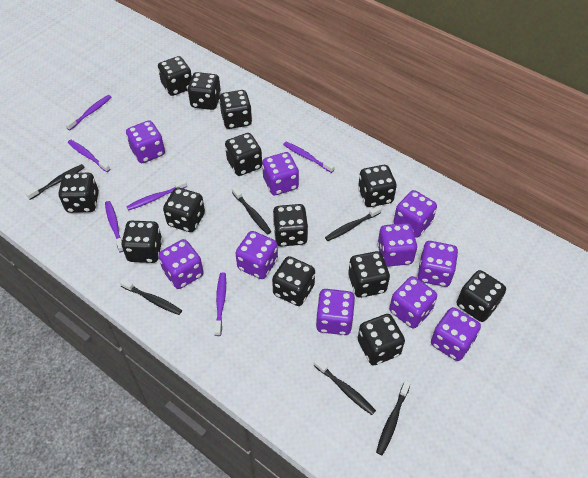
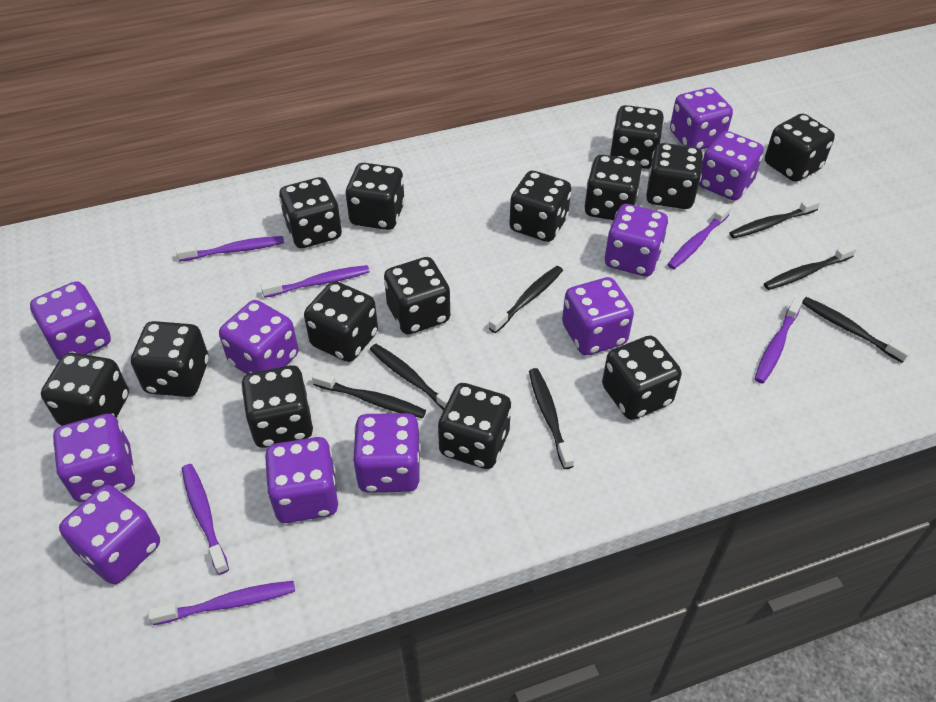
black dice: [58,173,99,213] [121,221,162,263] [158,56,192,96] [163,187,205,232] [188,72,221,110] [219,90,252,129] [225,133,262,176] [272,256,315,306] [273,204,308,247] [348,251,390,298] [358,165,397,207] [358,314,405,365] [457,270,506,322] = 13 -> [41,353,129,426] [131,321,209,397] [241,365,313,448] [279,177,342,248] [304,281,378,362] [345,163,405,230] [384,257,450,335] [438,383,512,469] [509,171,571,242] [584,155,642,220] [602,335,682,420] [610,105,664,169] [646,143,703,209] [765,114,835,182] = 14
black toothbrush: [25,164,85,200] [119,279,182,315] [232,186,272,234] [314,358,376,415] [325,206,382,241] [376,380,411,455] = 6 -> [312,371,426,418] [370,344,450,410] [489,266,563,333] [529,368,574,469] [729,198,820,239] [764,244,857,290] [802,297,911,363] = 7

